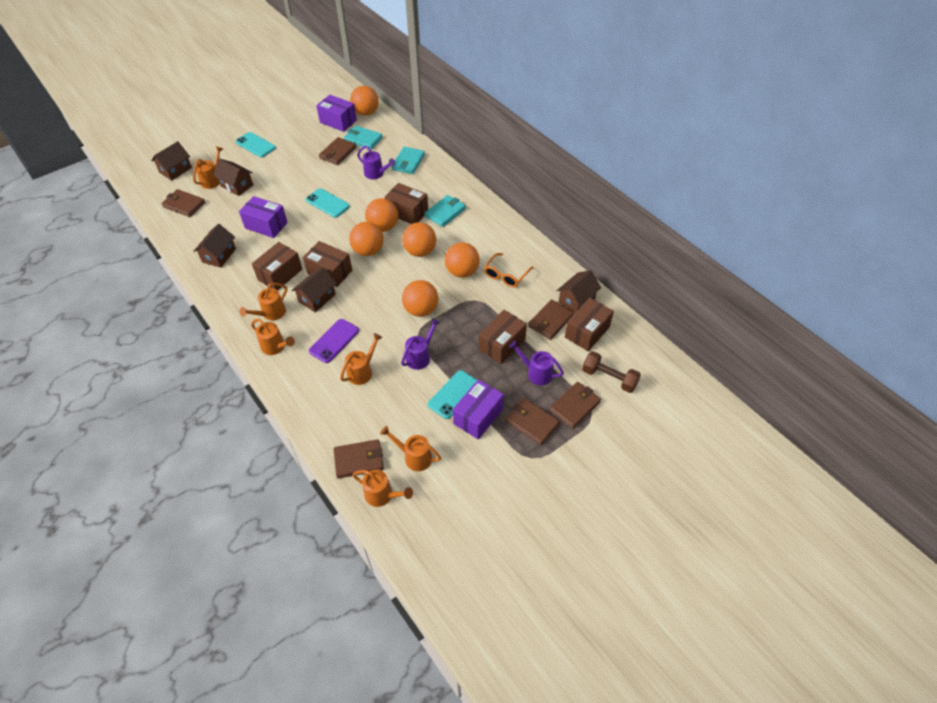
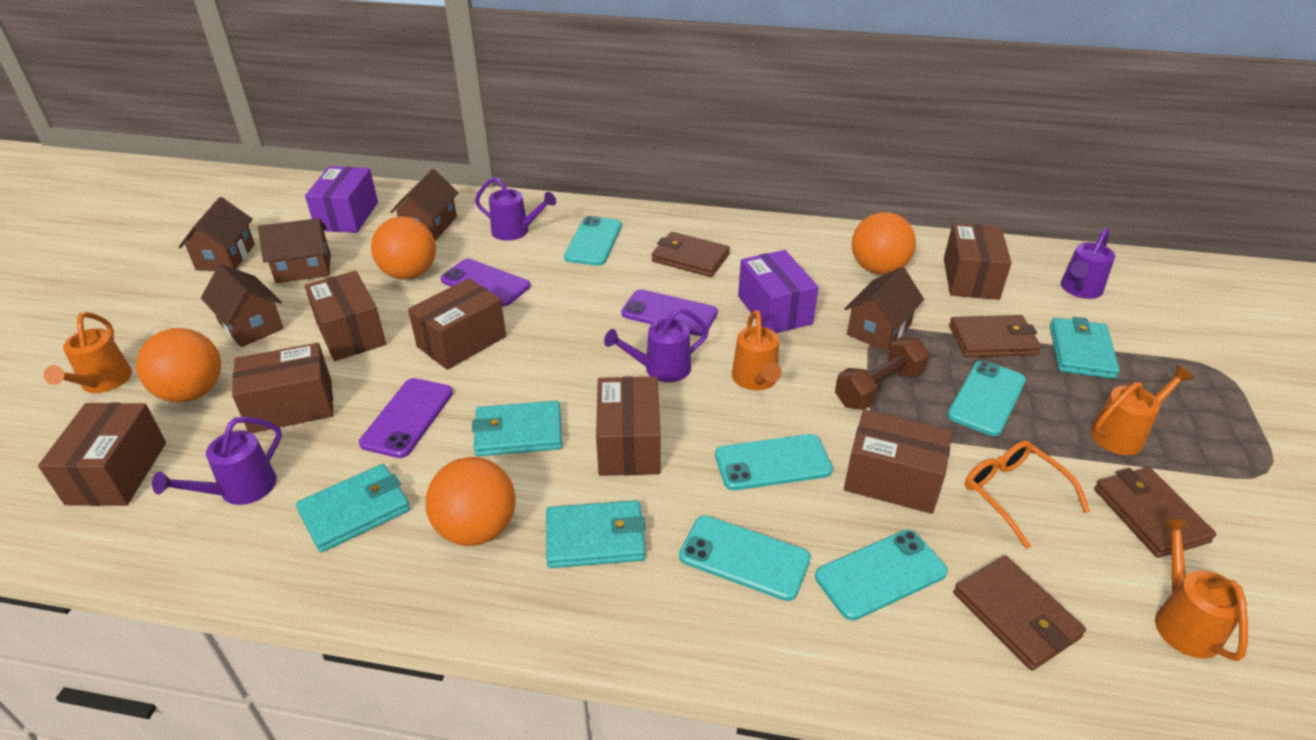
brown box: [252,242,302,291] [303,241,352,287] [385,183,428,224] [479,310,527,364] [565,298,614,351] = 5 -> [38,403,166,506] [232,343,333,433] [305,271,386,361] [408,278,506,370] [596,376,661,476] [844,410,952,514] [944,223,1012,300] = 7
brown wallet: [161,189,205,217] [319,137,356,165] [334,439,384,479] [505,398,560,445] [528,299,574,340] [550,382,601,429] = 6 -> [652,232,730,277] [949,315,1041,357] [953,556,1086,670] [1094,467,1216,558] = 4
orange ball: [349,222,384,256] [350,86,379,116] [365,198,398,232] [402,222,436,257] [402,280,439,317] [445,242,480,278] = 6 -> [136,328,221,402] [371,216,436,279] [426,457,516,546] [852,212,916,275] = 4
orange watering can: [193,146,223,189] [240,283,287,320] [251,319,295,355] [340,333,382,385] [352,470,413,507] [380,426,441,471] = 6 -> [44,312,132,393] [732,310,782,390] [1091,365,1194,455] [1155,519,1248,661] = 4
purple box: [239,196,288,238] [316,95,357,132] [453,379,504,439] = 3 -> [305,166,378,233] [738,250,819,333] = 2
purple phone: [309,319,359,363] = 1 -> [359,378,453,458] [441,259,530,306] [621,289,718,336] = 3
purple watering can: [357,146,396,179] [401,318,440,370] [509,340,564,385] = 3 -> [152,417,282,505] [475,177,556,241] [604,307,709,382] [1061,228,1115,299] = 4
turquoise phone: [235,132,276,158] [306,188,350,218] [428,370,477,419] = 3 -> [564,216,622,266] [679,515,811,601] [715,434,833,490] [815,530,948,621] [947,360,1026,436] = 5
turquoise wallet: [344,126,383,150] [391,147,425,174] [425,195,466,227] = 3 -> [296,464,410,552] [472,401,562,456] [546,500,646,568] [1050,317,1120,379] = 4

